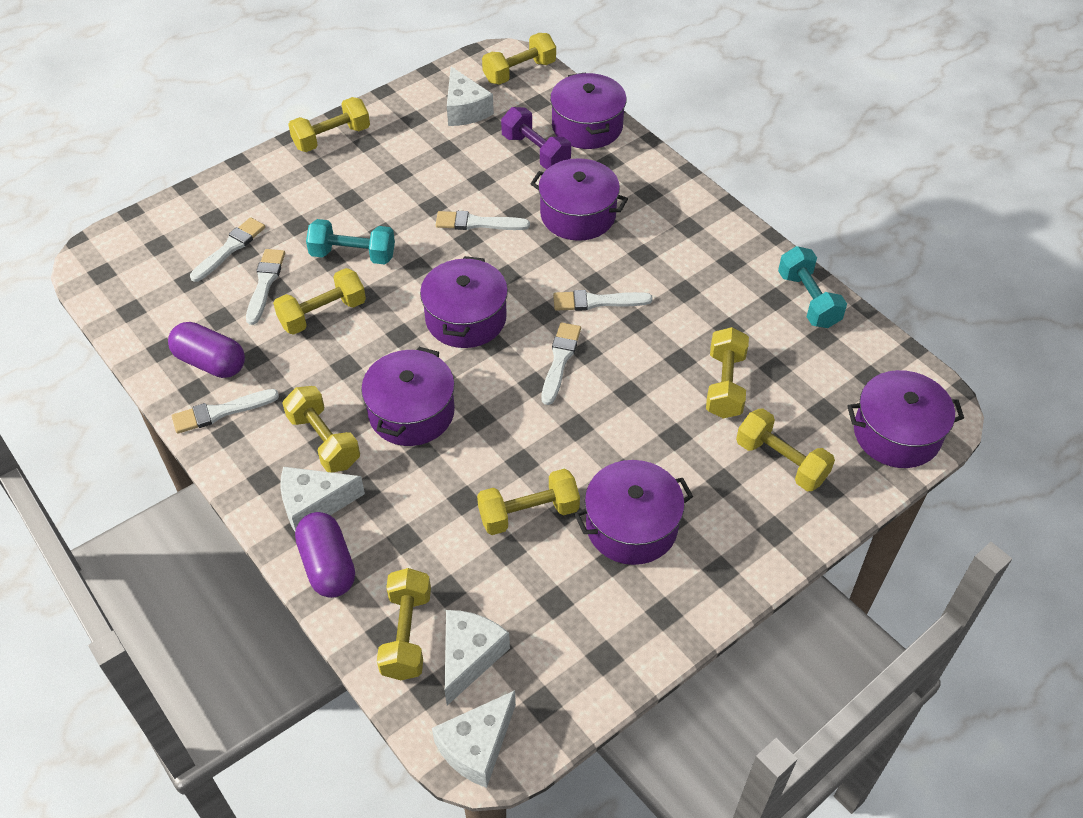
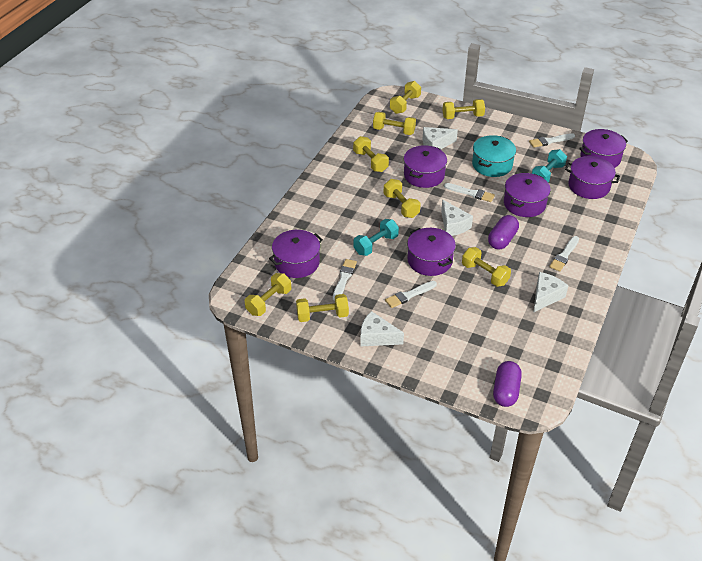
purple dumbbell: [501,107,571,170] = 1 -> none = 0
turquoise pot: none = 0 -> [472,135,516,177] = 1
white brush: [172,389,279,434] [190,217,265,282] [246,249,285,325] [436,211,530,230] [542,322,581,405] [553,290,653,311] = 6 -> [333,259,357,301] [385,281,437,308] [444,183,495,202] [529,133,575,148] [549,236,579,272] = 5

